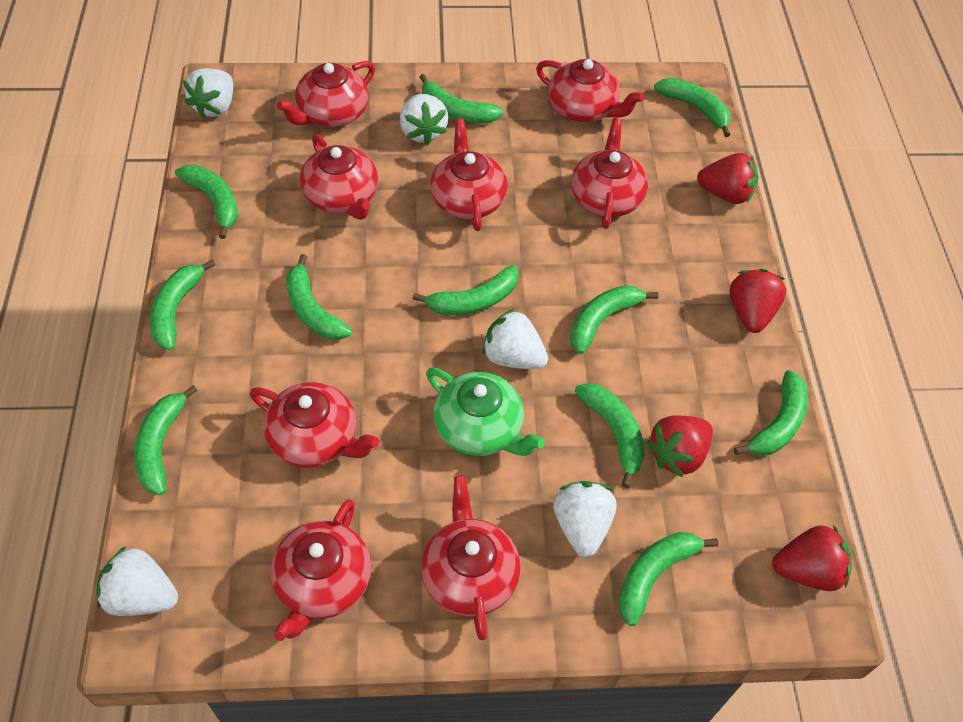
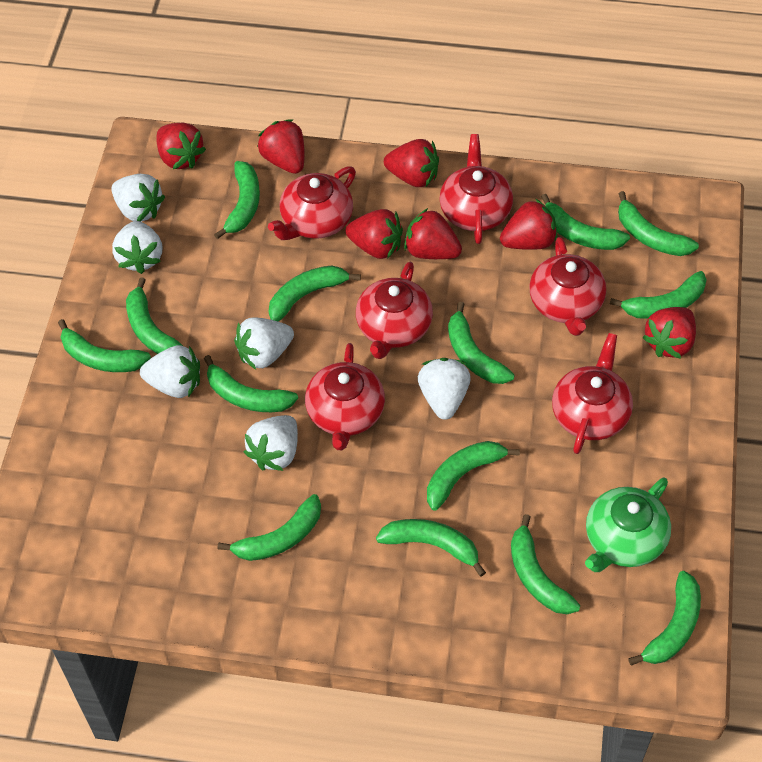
green banana: [134,385,198,495] [150,260,215,350] [175,165,238,239] [286,254,352,340] [413,265,519,315] [420,74,503,123] [570,285,658,354] [575,383,645,488] [618,532,719,626] [654,78,731,137] [734,370,808,456] = 11 -> [58,319,151,372] [126,277,183,354] [204,355,298,412] [214,161,260,239] [218,494,321,561] [269,265,361,322] [376,519,486,577] [427,441,520,510] [448,302,514,384] [511,514,580,614] [541,194,630,250] [610,271,707,319] [618,191,699,256] [628,571,701,665] = 14
red strawberry: [647,415,713,478] [697,153,759,204] [729,269,786,333] [772,525,852,591] = 4 -> [156,123,206,169] [257,119,305,174] [345,209,403,259] [384,139,439,187] [404,208,462,259] [500,199,558,250] [642,307,696,359] = 7
red teapot: [250,382,379,468] [270,499,371,641] [277,61,375,127] [300,134,378,220] [421,476,521,640] [430,119,508,231] [536,59,644,122] [571,118,648,229] = 8 -> [268,166,356,240] [305,343,385,450] [356,262,433,359] [439,134,513,244] [529,237,606,336] [552,333,633,454] = 6
white strawberry: [96,546,178,616] [183,68,233,119] [400,94,448,145] [482,309,548,369] [553,481,617,557] = 5 -> [111,174,165,222] [112,221,162,274] [140,345,200,398] [234,318,294,370] [244,415,298,471] [418,358,471,420] = 6

